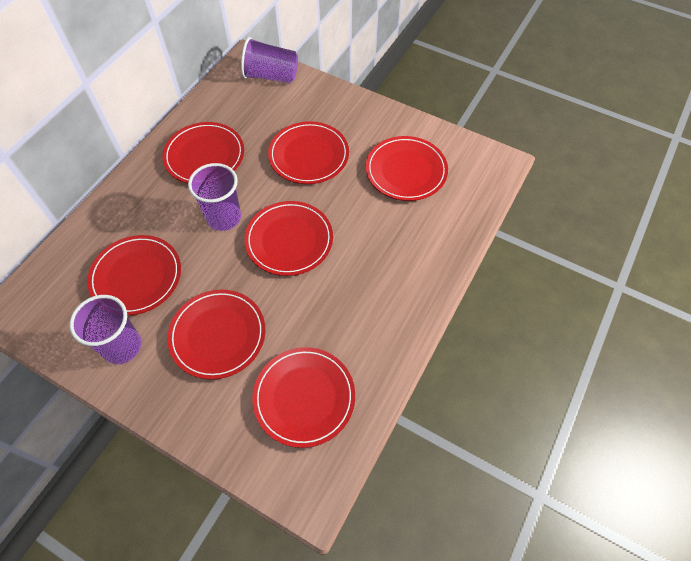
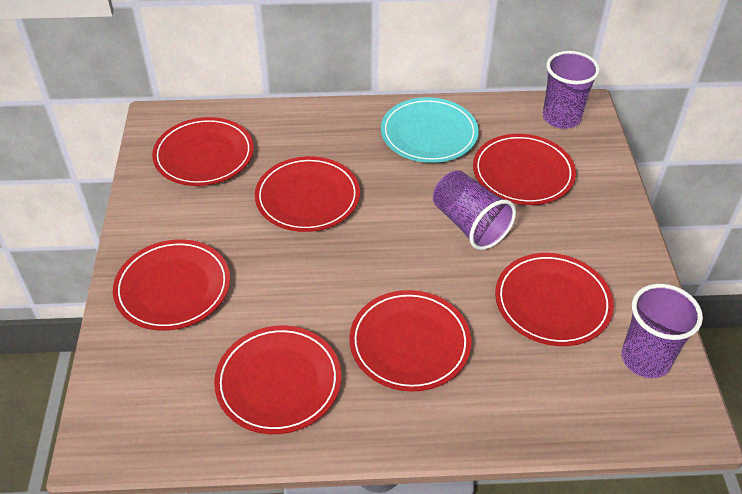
turquoise plate: none = 0 -> [381,97,479,163] = 1

